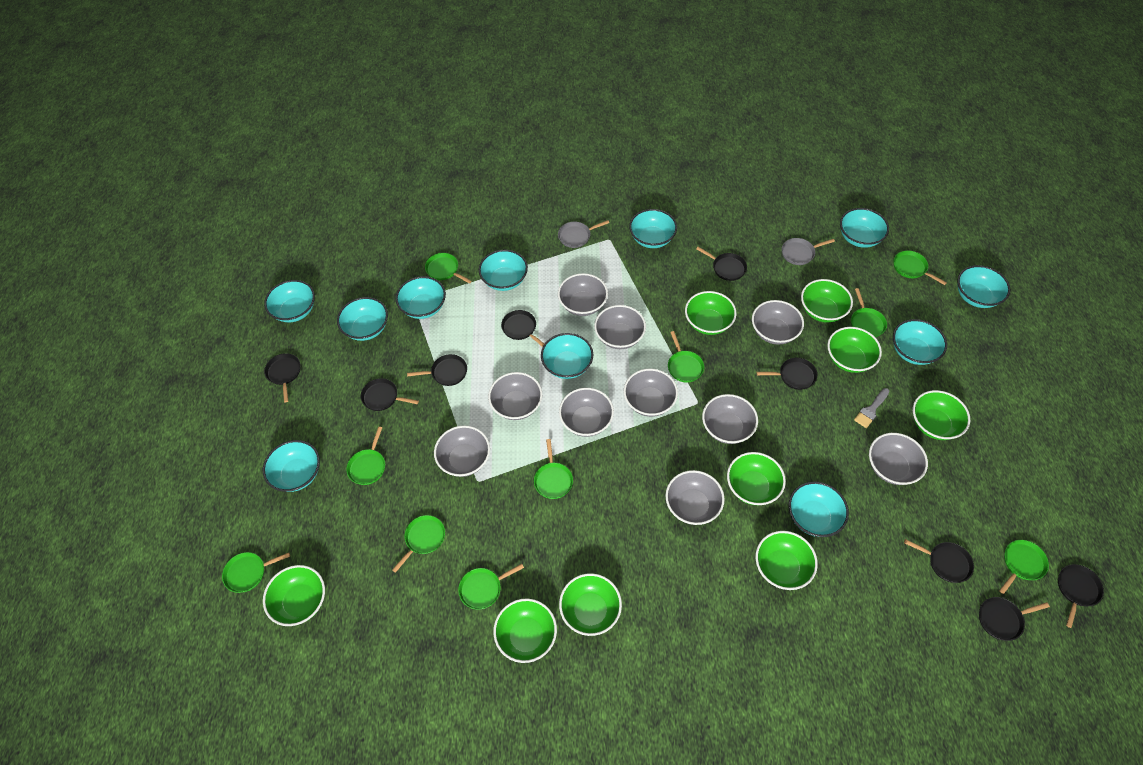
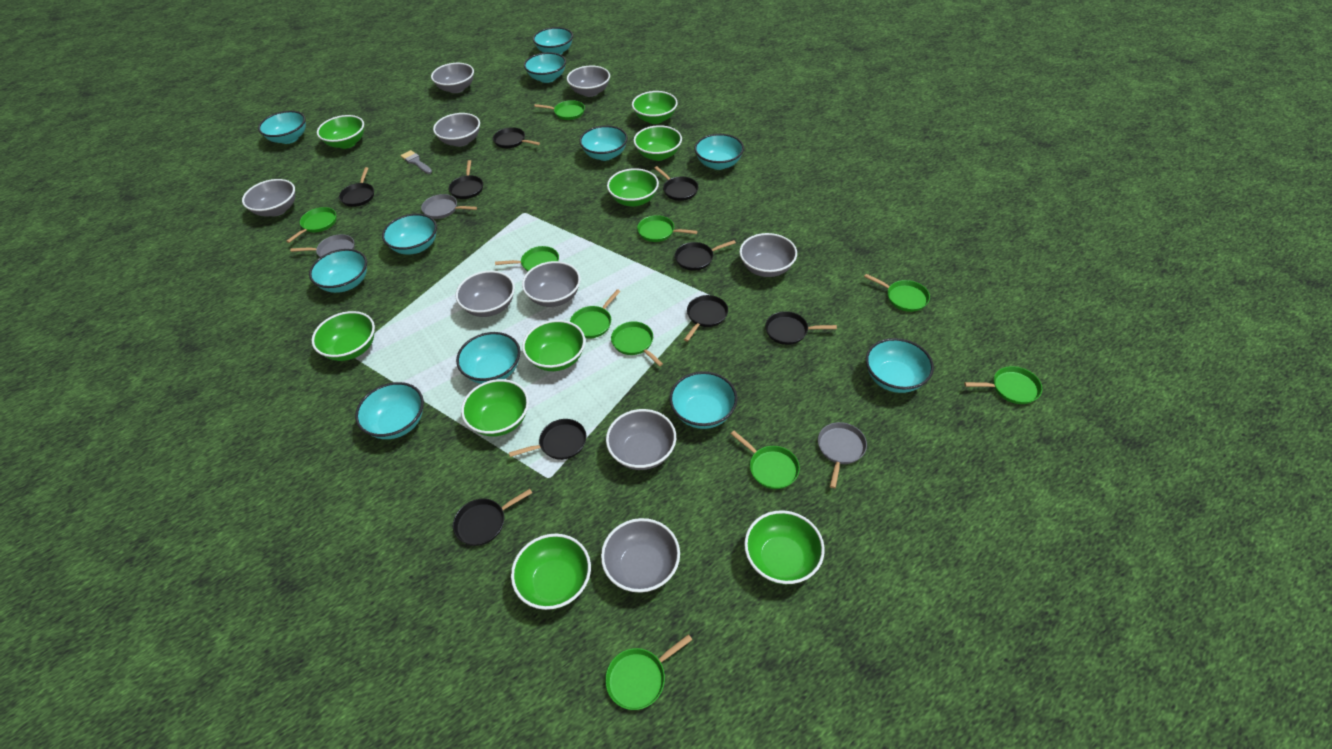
grey bowl: [434,425,490,477] [488,372,542,420] [558,273,608,316] [559,388,614,437] [594,305,646,349] [624,369,678,417] [665,470,725,525] [702,394,758,444] [752,300,804,344] [869,433,928,485] = 10 -> [242,179,295,216] [431,63,474,93] [433,113,480,147] [456,271,515,317] [522,261,581,307] [567,66,610,97] [601,518,680,593] [606,409,676,470] [739,233,797,277] = 9
grey pan: [558,220,609,248] [782,238,835,265] = 2 -> [290,234,354,257] [421,194,477,219] [818,422,867,488] = 3

